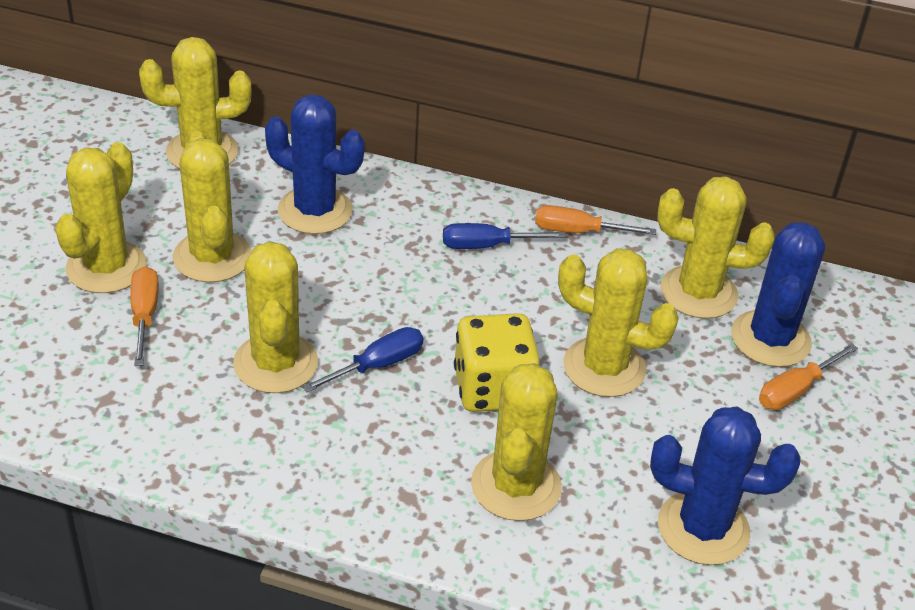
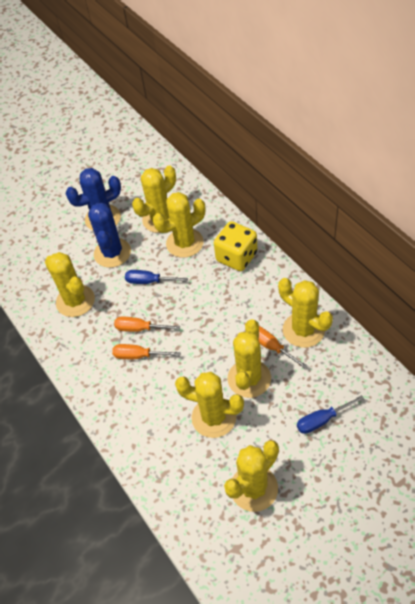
blue cactus: [265,94,364,234] [650,407,801,565] [731,222,825,367] = 3 -> [65,168,121,231] [88,203,131,268] = 2

